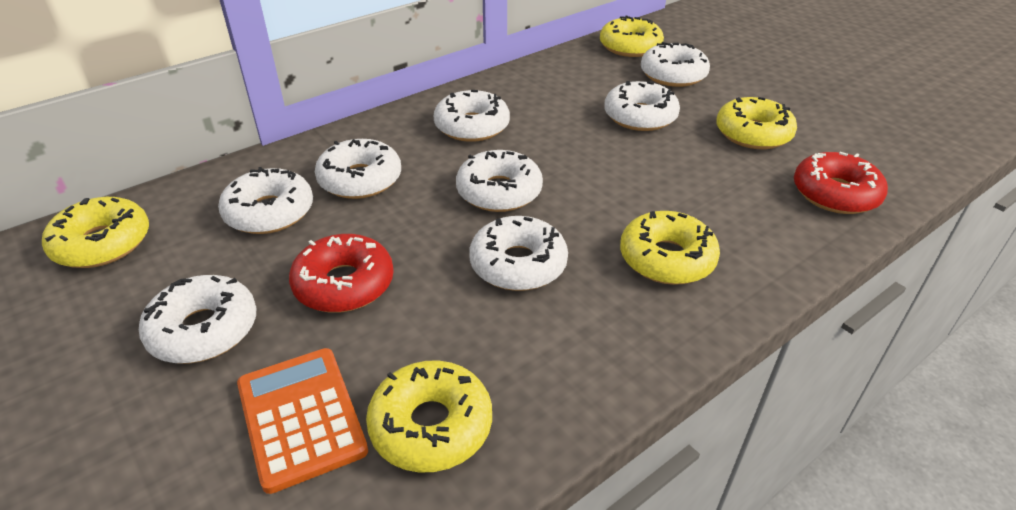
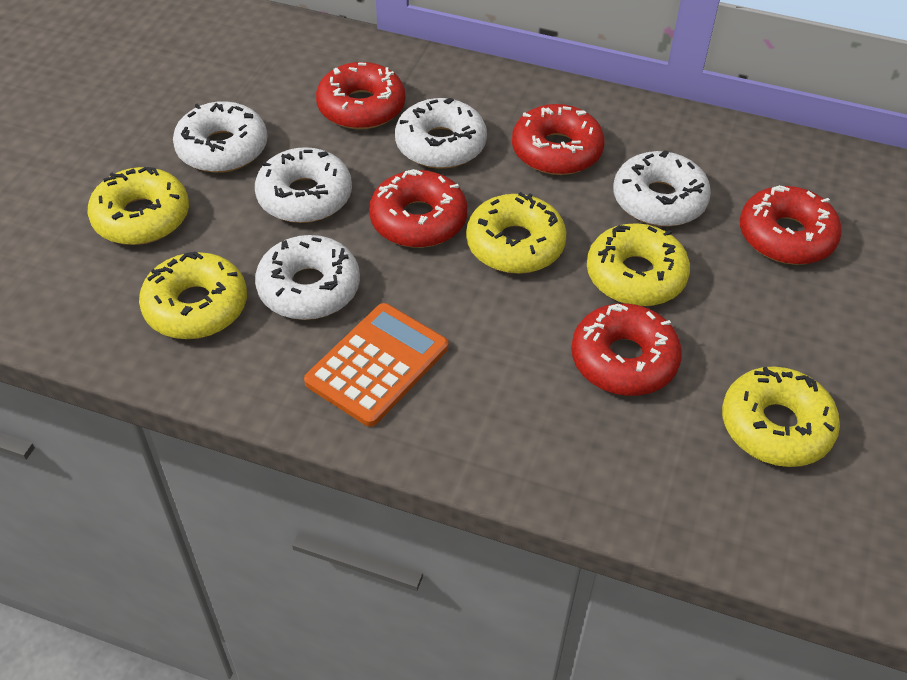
red donut: [289,234,394,313] [794,152,888,214] = 2 -> [316,62,406,130] [369,169,467,248] [512,104,605,175] [571,303,682,396] [740,185,842,265] = 5
white donut: [139,275,256,364] [218,167,313,234] [315,139,401,199] [434,90,510,142] [456,150,543,212] [469,216,568,291] [604,81,680,131] [641,42,710,87] = 8 -> [173,101,267,173] [255,147,352,223] [255,235,360,320] [395,98,487,169] [613,151,711,227] = 5

